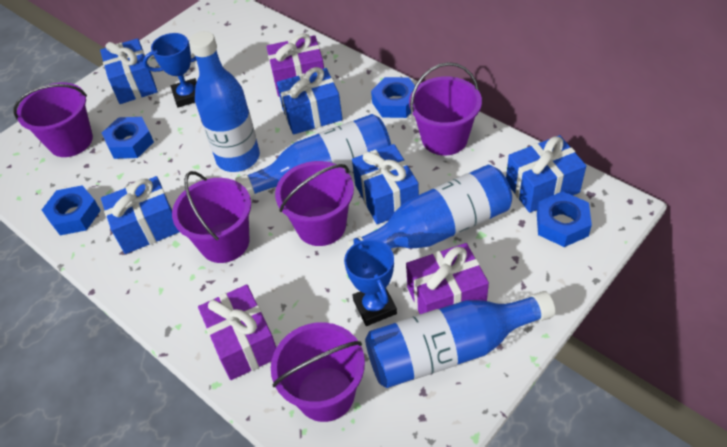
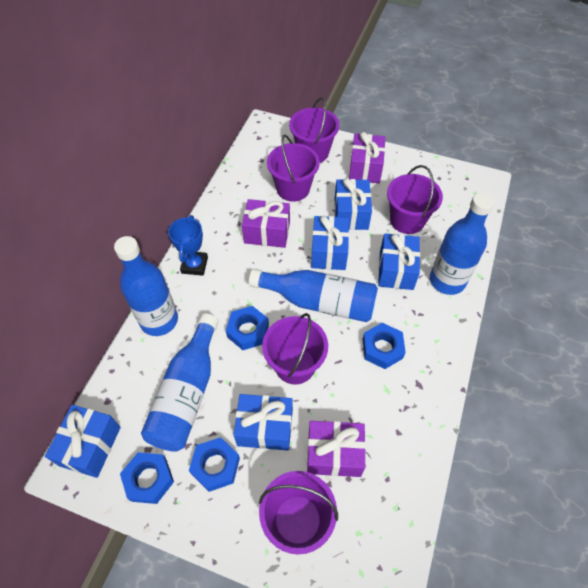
blue trophy: [143,33,197,108] [344,238,397,326] = 2 -> [168,215,208,276] = 1

